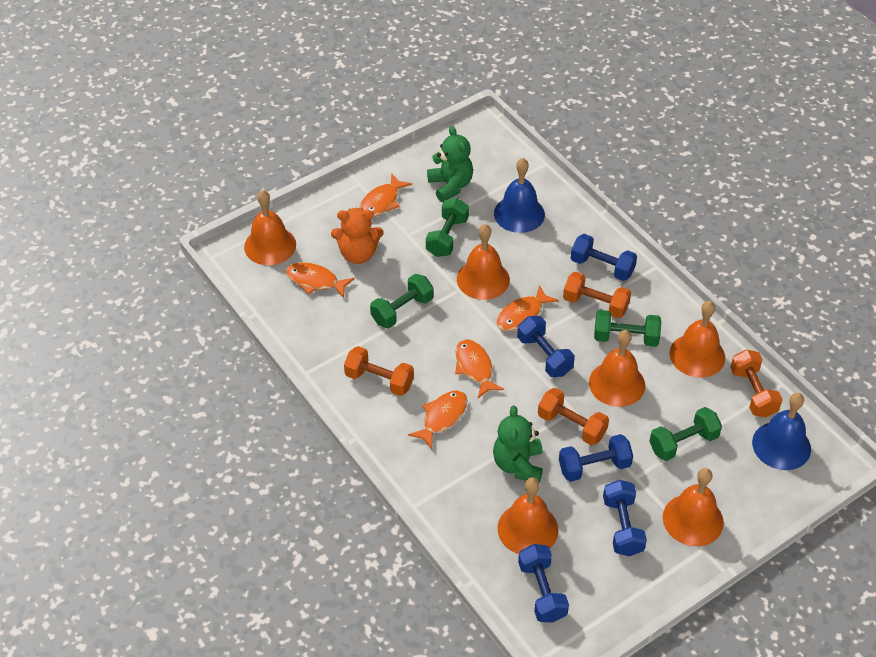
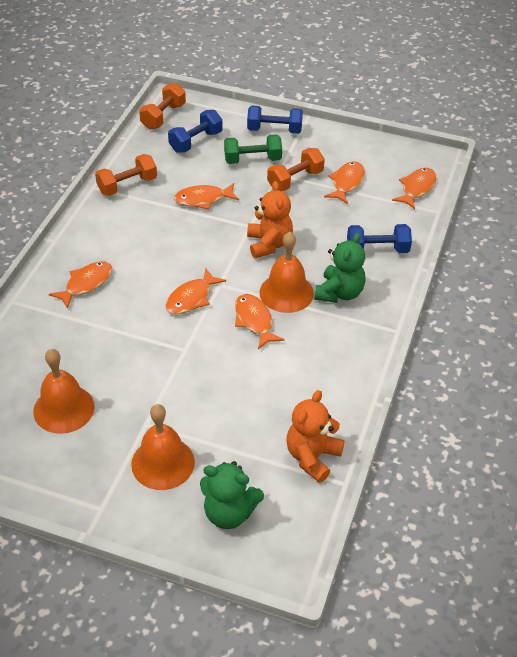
blue bell: [494,158,545,233] [752,393,811,470] = 2 -> none = 0
blue dumbbell: [517,316,575,377] [518,544,569,623] [559,434,633,482] [571,234,637,281] [603,480,647,556] = 5 -> [168,110,222,153] [247,106,303,134] [347,224,412,253] = 3
green dumbbell: [370,274,433,328] [426,198,469,257] [594,310,661,347] [649,407,722,461] = 4 -> [224,134,282,164] = 1
orange bell: [244,190,296,265] [457,224,510,300] [498,477,558,554] [589,330,645,407] [663,468,724,546] [670,301,725,378] = 6 -> [33,349,95,434] [131,404,195,490] [260,232,314,313] = 3
orange dumbbell: [344,346,414,396] [538,388,609,446] [563,272,631,319] [730,350,783,417] = 4 -> [95,154,157,196] [139,83,186,129] [267,148,325,191] = 3
orange fish: [286,262,355,298] [359,173,412,217] [408,390,467,449] [455,339,504,398] [497,285,559,331] = 5 -> [49,261,112,309] [166,268,226,314] [174,183,239,210] [235,294,285,349] [324,161,365,204] [392,168,437,209] = 6
orange teddy bear: [331,208,384,264] = 1 -> [247,181,293,258] [286,390,344,483] = 2

